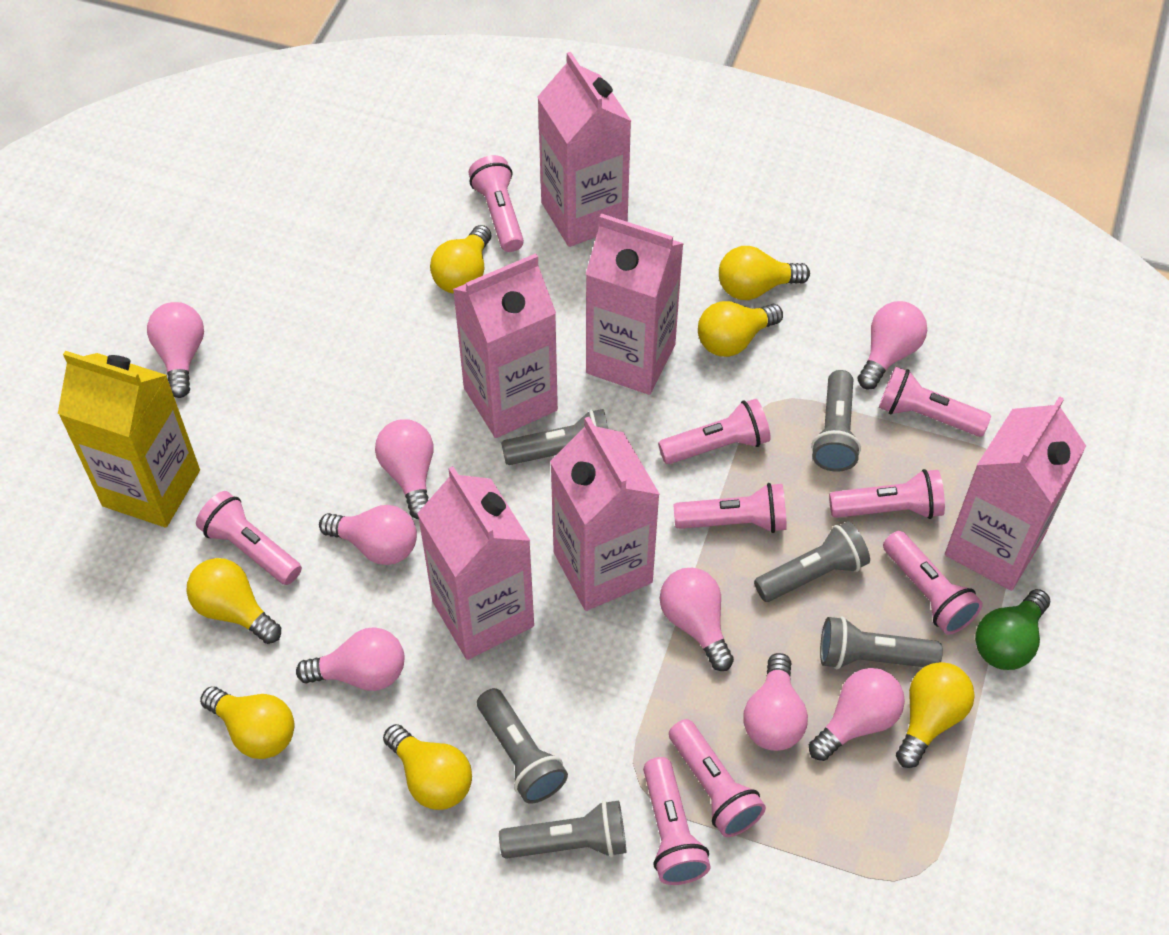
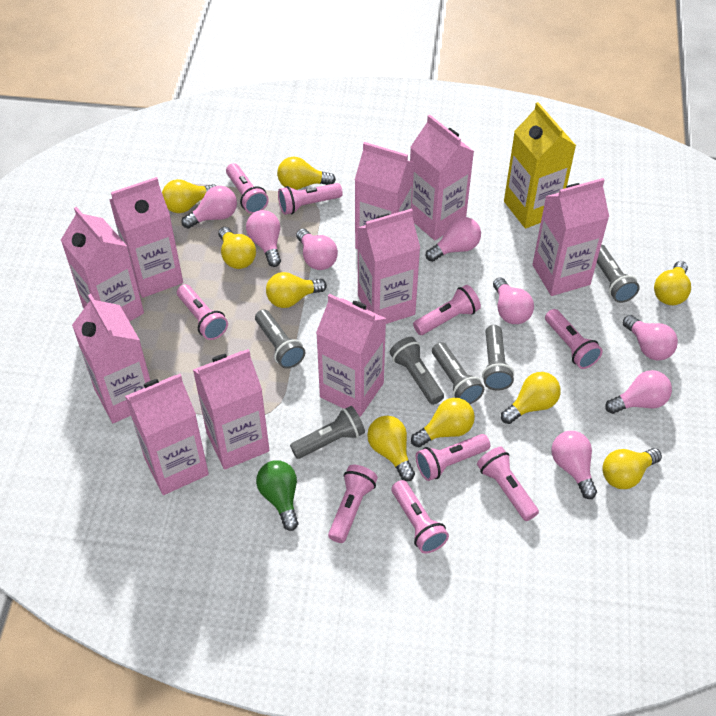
pink carton: [417,466,534,660] [453,253,558,438] [538,52,631,247] [550,417,660,611] [586,213,684,395] [945,396,1086,591] = 6 -> [61,207,144,322] [72,294,151,423] [109,177,183,298] [125,374,209,495] [193,349,270,470] [316,294,387,417] [355,142,415,249] [357,208,420,324] [410,115,474,240] [532,178,609,296] = 10
yellow light bulb: [186,558,281,644] [200,686,295,759] [383,724,472,810] [430,225,491,294] [698,301,783,357] [719,246,810,300] [896,662,975,768] = 7 -> [162,179,216,213] [218,227,256,269] [266,272,327,308] [277,157,336,190] [367,416,415,481] [411,398,475,447] [501,372,561,424] [602,448,662,489] [654,261,691,305] = 9

